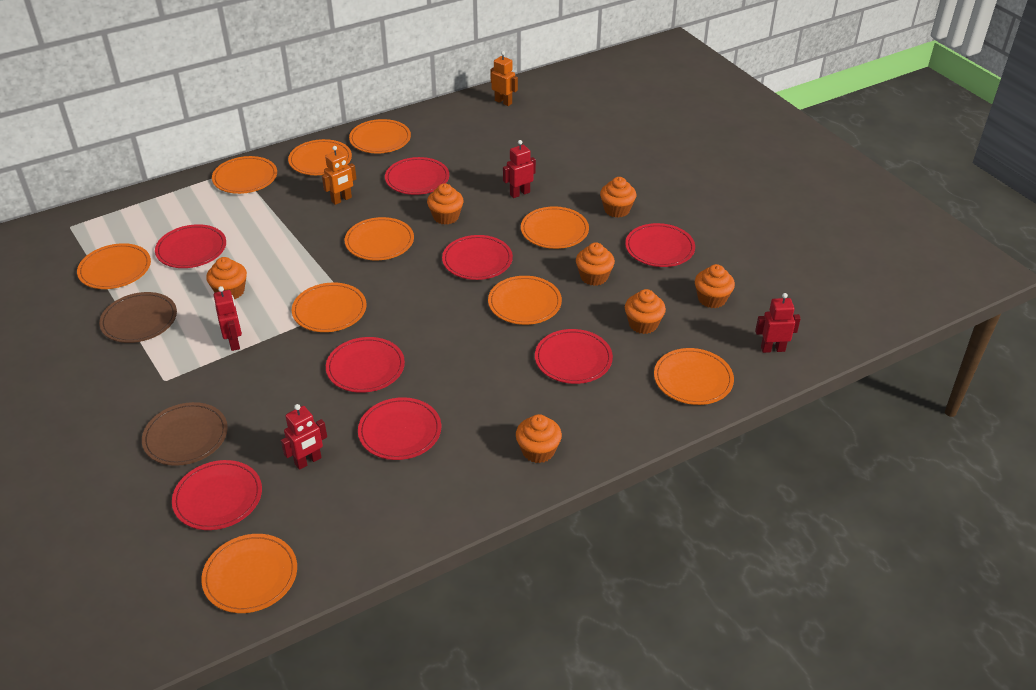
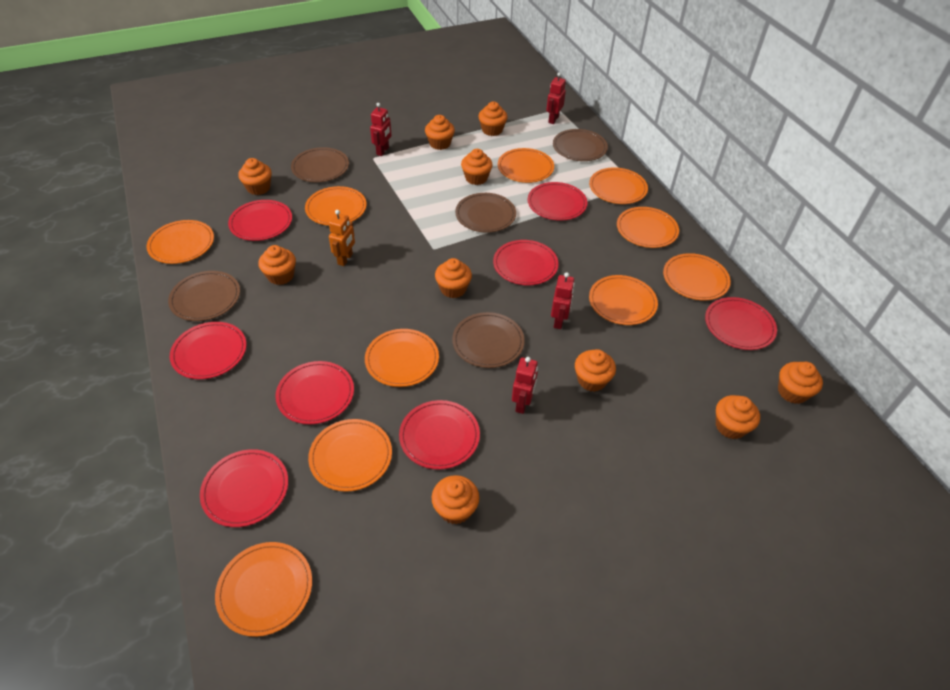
brown plate: [99,292,177,343] [142,402,228,466] = 2 -> [168,271,240,321] [291,147,349,182] [452,312,525,368] [455,193,516,233] [553,129,608,161] = 5
orange cupcake: [206,257,247,299] [427,183,464,225] [516,414,562,463] [576,242,615,286] [600,177,636,218] [625,289,666,334] [695,264,735,308] = 7 -> [238,158,271,195] [259,245,296,285] [425,115,455,150] [432,475,479,524] [435,258,472,298] [461,149,493,185] [478,102,508,136] [575,349,616,392] [716,395,760,439] [778,362,823,404] = 10
orange robot: [322,146,357,205] [490,51,518,106] = 2 -> [329,210,355,266] = 1

